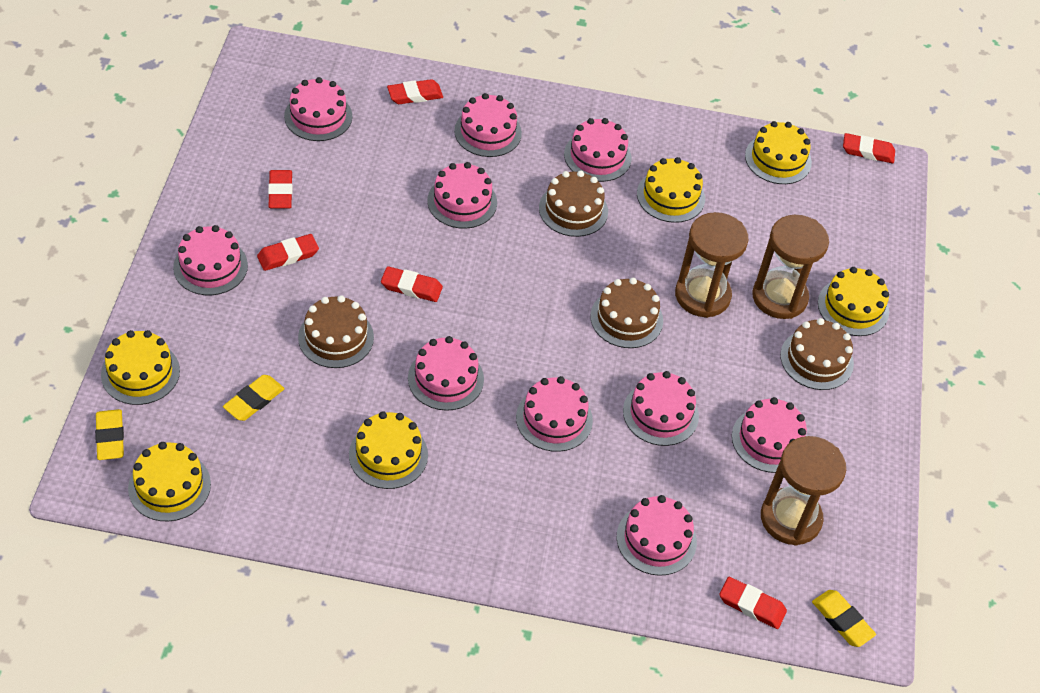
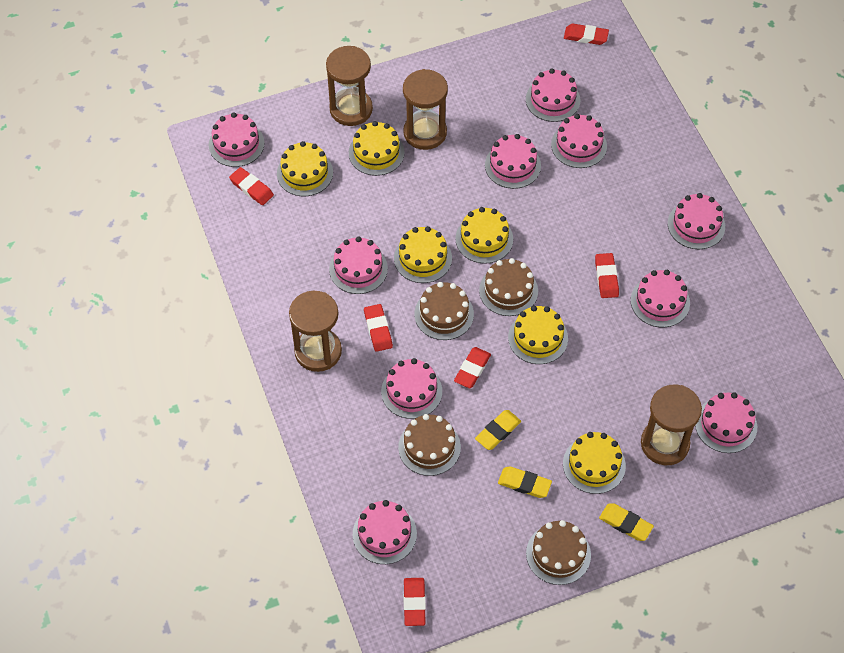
brown hourglass: [675,212,749,318] [752,215,829,319] [761,436,846,545] = 3 -> [289,291,342,372] [326,46,373,126] [403,69,448,150] [641,384,702,465] = 4

